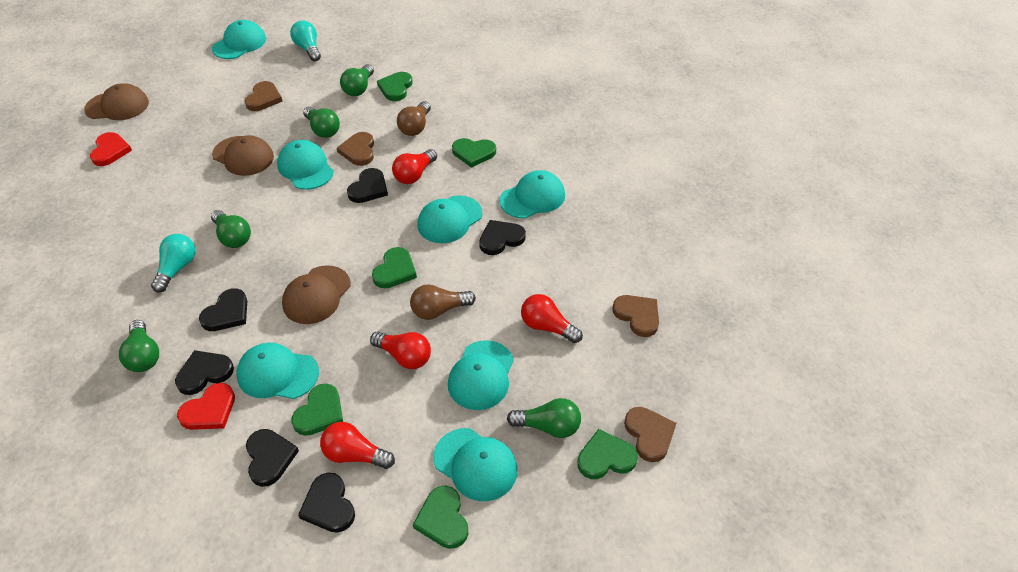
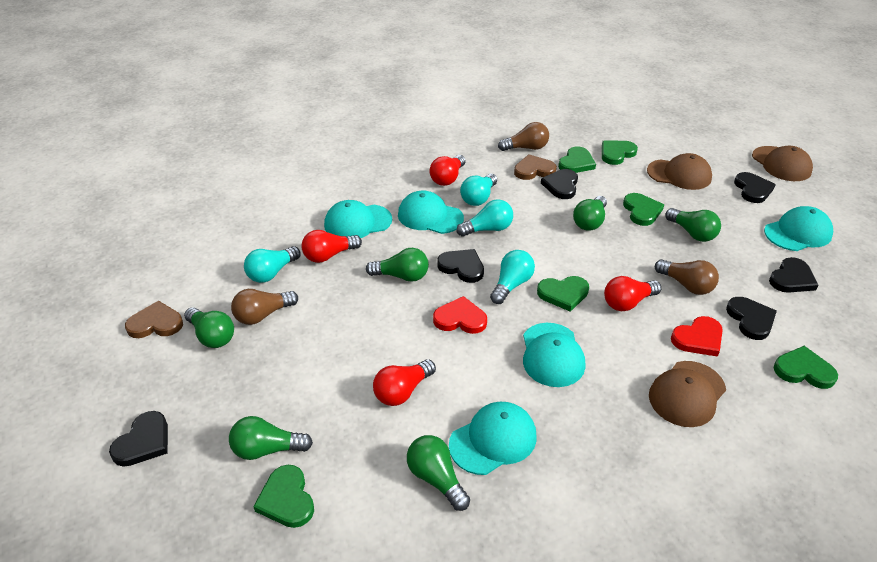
brown heart: [245,81,283,111] [337,132,374,166] [612,295,659,337] [624,407,676,462] = 4 -> [125,301,183,338] [514,154,557,180] = 2
brown light bulb: [397,101,431,136] [410,284,476,320] = 2 -> [231,289,298,325] [498,122,549,151] [655,259,719,295] = 3
green light bulb: [119,320,159,372] [211,210,251,248] [303,106,340,138] [340,64,374,96] [507,398,581,438] = 5 -> [184,307,234,348] [229,416,313,460] [366,248,429,282] [407,435,470,511] [573,196,607,231] [665,208,721,242] = 6
turquoise cap: [212,20,266,59] [237,343,319,399] [277,140,334,190] [417,195,482,243] [433,428,517,501] [448,340,514,410] [499,170,565,219] = 7 -> [324,200,392,238] [398,191,464,234] [449,402,537,475] [523,323,585,387] [764,206,833,251] = 5
turquoise light bulb: [151,234,195,293] [290,20,321,61] = 2 -> [244,246,301,283] [456,199,513,237] [460,174,497,206] [490,250,535,304] = 4

